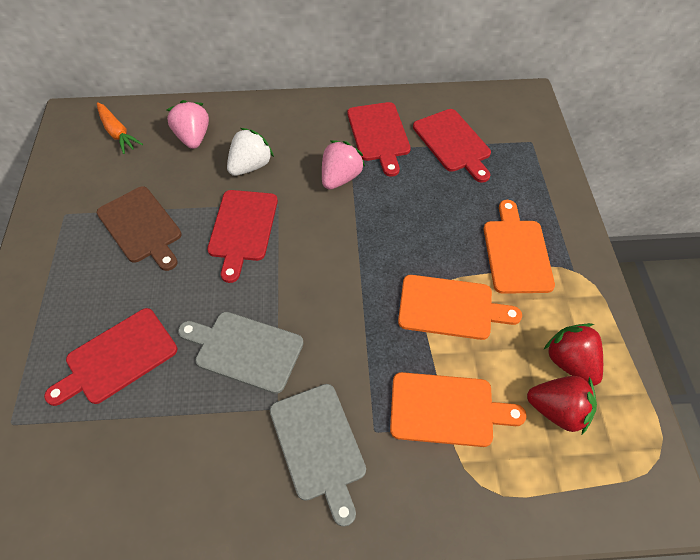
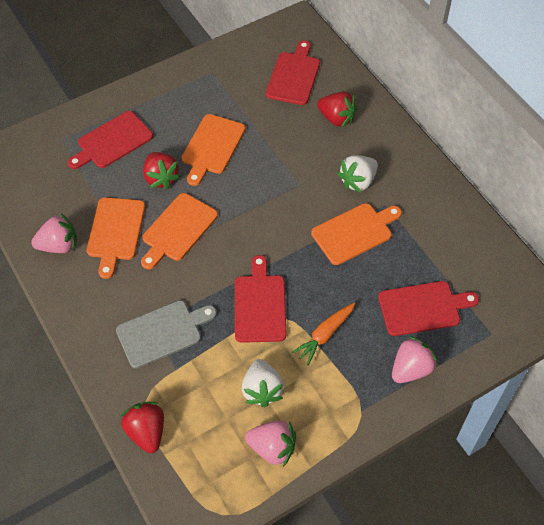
brown cutting board: [97,186,182,271] = 1 -> none = 0
grey cutting board: [178,312,304,394] [270,384,366,527] = 2 -> [116,300,217,368] = 1
orange cutting board: [390,372,527,447] [398,275,522,340] [484,200,555,294] = 3 -> [87,197,145,279] [141,193,218,269] [182,114,245,186] [311,203,402,265] = 4
pink strawberry: [167,100,209,149] [322,140,365,190] = 2 -> [31,214,77,253] [245,420,296,467] [392,336,438,383] = 3
red strawberry: [527,376,597,434] [544,323,603,386] = 2 -> [121,402,164,453] [143,152,181,190] [317,92,357,128] = 3
white strawberry: [227,128,274,176] = 1 -> [242,359,284,407] [337,155,378,193] = 2

